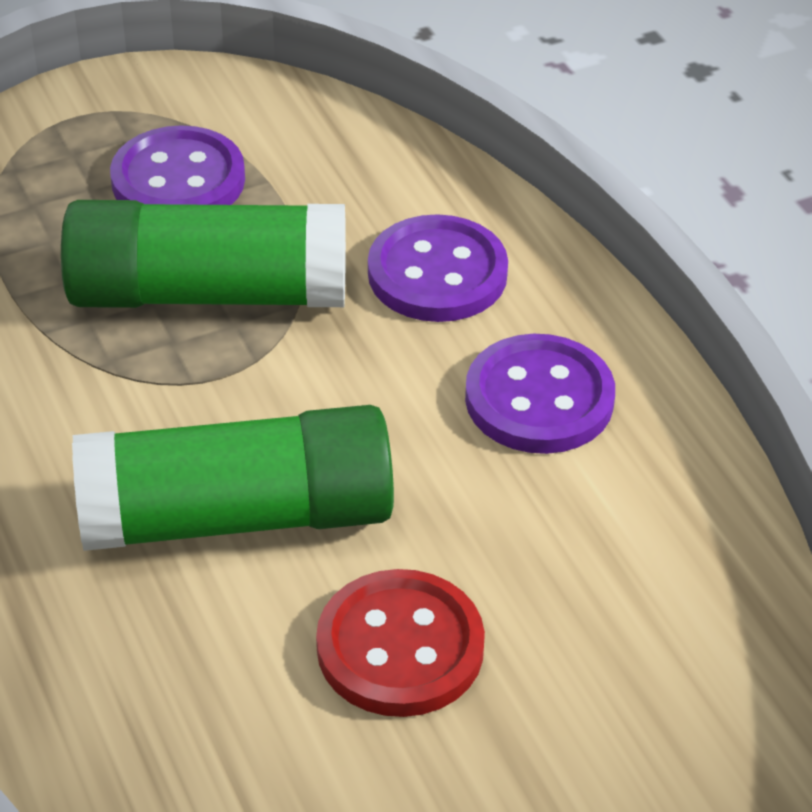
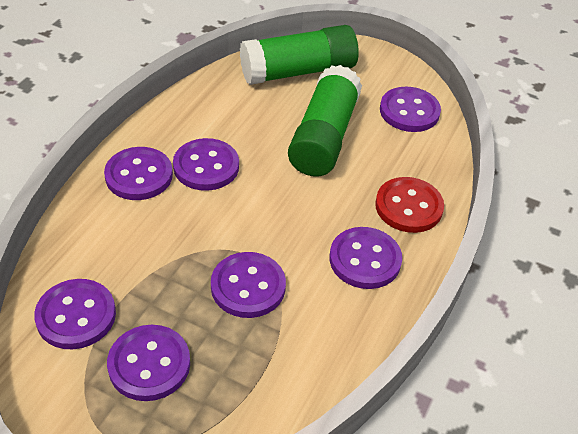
purple button: [110,125,245,205] [368,214,508,322] [465,334,615,454] = 3 -> [34,279,116,349] [104,147,173,200] [107,325,190,401] [173,138,239,191] [211,252,286,318] [330,227,402,289] [380,87,441,132] = 7

